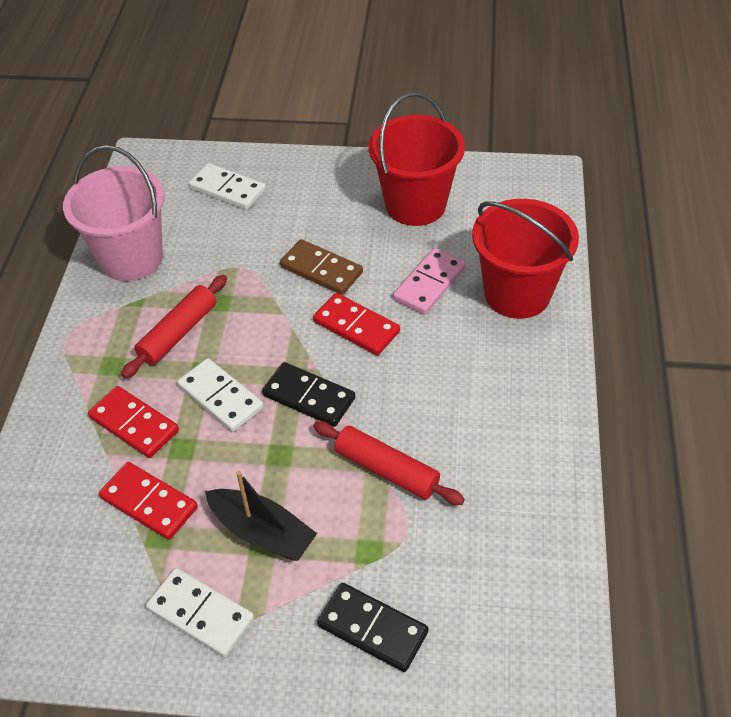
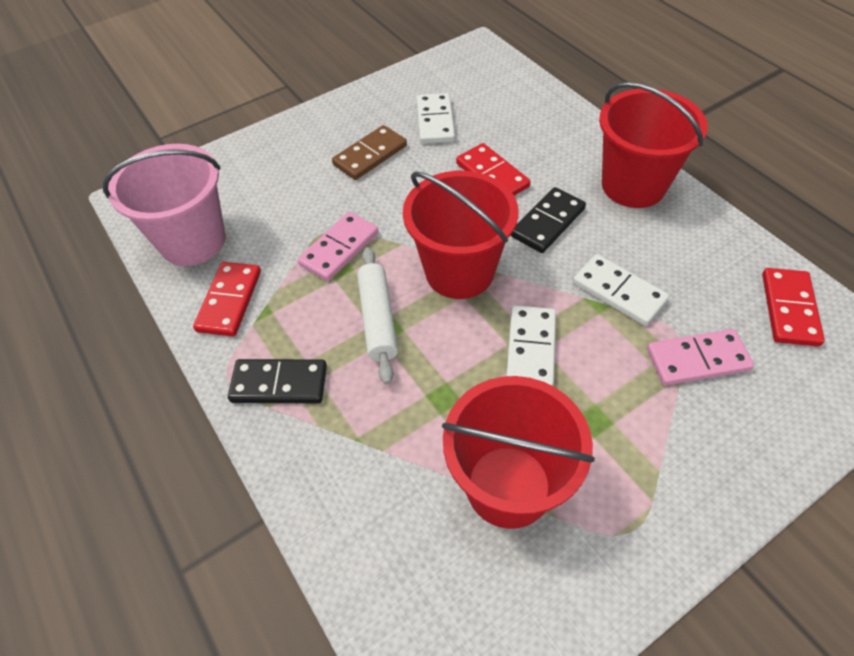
black boat: [205,471,317,561] = 1 -> none = 0
pink domino: [393,248,466,314] = 1 -> [298,212,378,281] [647,329,754,386] = 2
red bucket: [369,92,465,226] [472,199,579,319] = 2 -> [403,171,519,299] [442,376,595,529] [599,82,708,208] = 3
red rolling pin: [121,275,227,378] [313,421,465,505] = 2 -> none = 0
white rolling pin: none = 0 -> [357,247,398,384] = 1

